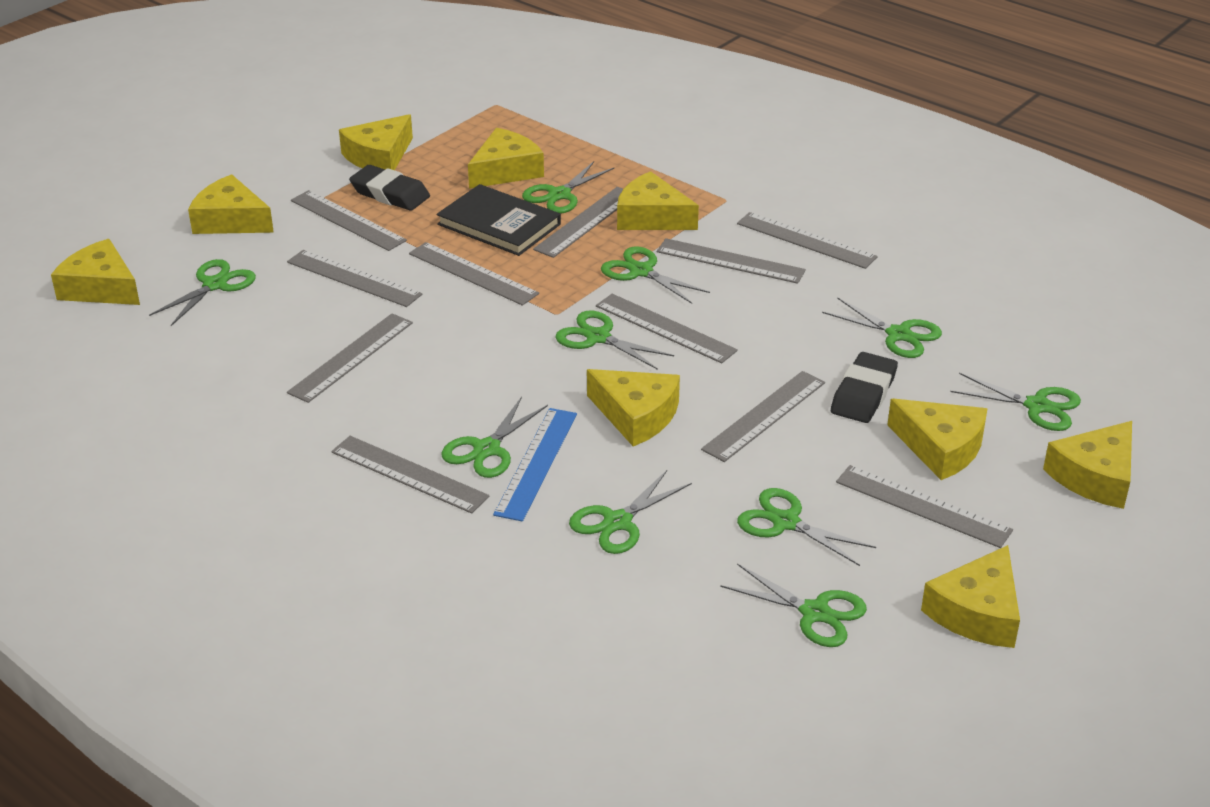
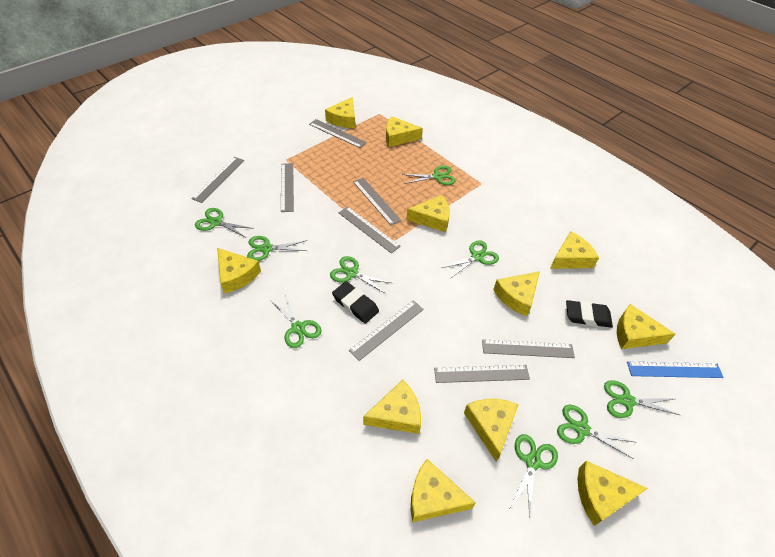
black book: [437,184,561,256] = 1 -> none = 0
green scissors: [149,259,256,326] [442,397,548,478] [522,161,614,214] [555,311,674,370] [569,470,692,554] [601,246,710,304] [720,563,867,647] [737,488,876,566] [822,297,942,358] [950,373,1081,431] = 10 -> [195,208,254,237] [247,236,307,261] [270,295,321,348] [330,256,391,294] [402,165,455,185] [442,240,499,278] [510,434,558,519] [557,405,634,459] [604,380,679,418] = 9
grey ruler: [287,250,422,307] [287,313,413,403] [291,190,407,251] [331,436,489,514] [409,242,539,306] [533,187,623,258] [596,294,738,363] [657,238,806,284] [701,371,825,462] [737,212,878,269] [836,465,1013,548] = 11 -> [191,157,244,203] [281,163,294,212] [309,119,367,148] [338,207,401,253] [349,300,424,361] [353,178,402,225] [434,365,530,383] [482,339,575,358] = 8
yellow cheese: [51,239,140,305] [188,174,274,234] [339,114,413,170] [468,128,544,189] [587,369,680,446] [617,171,699,230] [887,399,987,480] [921,545,1020,648] [1043,421,1132,509] = 9 -> [217,248,261,294] [325,97,355,128] [363,380,421,434] [386,116,423,147] [406,195,450,233] [411,459,476,522] [464,399,519,461] [493,271,540,316] [550,231,599,269] [578,461,648,526] [617,304,675,349] = 11

